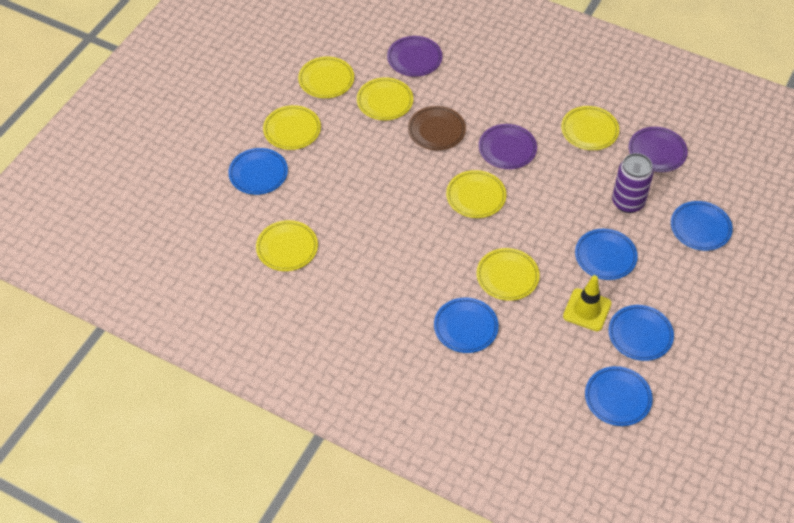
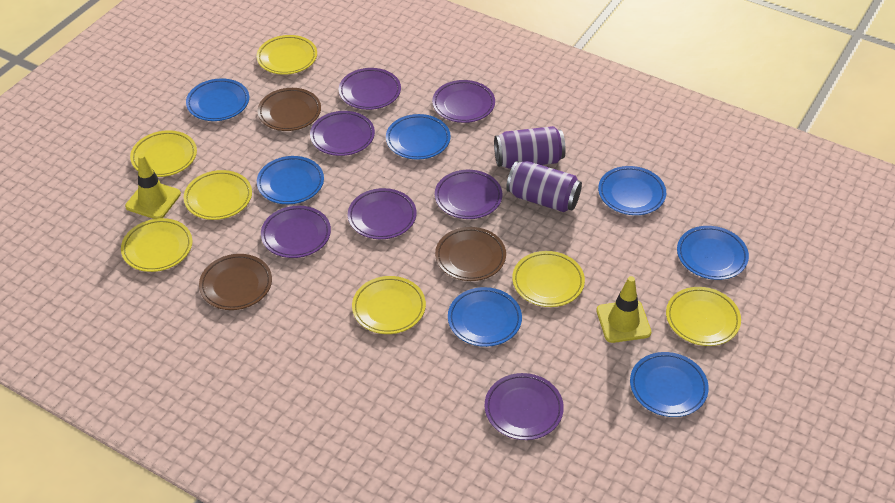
blue plate: [228,148,288,195] [434,297,499,353] [575,229,638,280] [585,366,653,426] [608,305,674,361] [671,201,733,251] = 6 -> [186,78,249,121] [257,156,324,204] [386,114,451,160] [448,287,522,347] [598,166,666,215] [630,352,709,417] [677,226,749,280] = 7
brown plate: [408,106,466,150] = 1 -> [199,254,272,310] [257,88,321,131] [435,227,506,281] = 3
purple can: [612,153,654,213] = 1 -> [494,126,566,169] [506,161,582,212] = 2
purple plate: [387,36,442,77] [479,124,537,169] [629,127,688,172] = 3 -> [261,206,331,258] [310,111,375,156] [339,68,401,110] [348,188,417,239] [432,80,495,123] [435,170,502,219] [485,373,564,440] = 7
yellow traffic cone: [563,275,611,331] = 1 -> [125,154,181,219] [596,276,651,343] = 2

